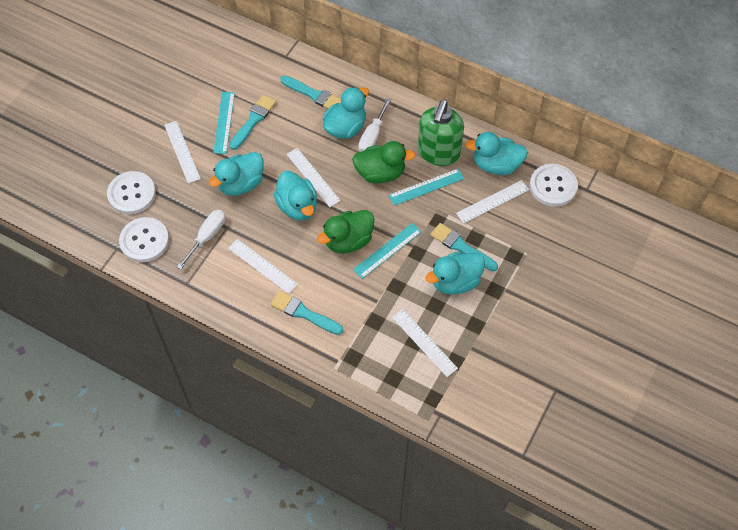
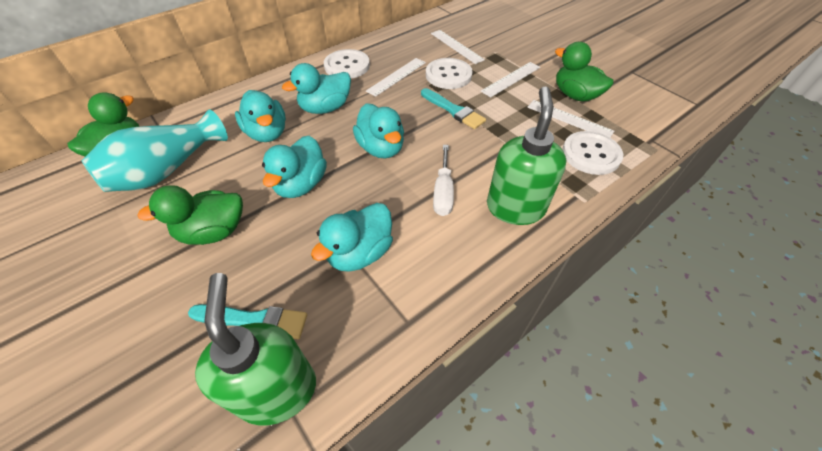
green duck: [317,210,374,253] [352,141,416,184] = 2 -> [67,92,139,157] [137,185,243,245] [555,42,614,102] = 3
green soap dispenser: [418,99,464,166] = 1 -> [195,273,316,425] [487,86,566,225] = 2
turquoise brush: [230,95,276,150] [271,291,343,335] [280,75,341,109] [430,223,498,271] = 4 -> [188,304,307,339] [421,88,486,129] = 2
turquoise ruler: [213,92,235,154] [353,223,422,279] [388,169,464,206] = 3 -> none = 0
turquoise vase: none = 0 -> [82,109,228,192] = 1
white ruler: [164,121,201,183] [228,239,298,294] [286,148,341,207] [392,309,458,377] [456,180,529,224] = 5 -> [366,58,426,97] [431,30,485,64] [481,62,540,98] [527,100,614,138] = 4
white screwdriver: [177,210,226,270] [358,98,391,152] = 2 -> [433,145,454,216] = 1

